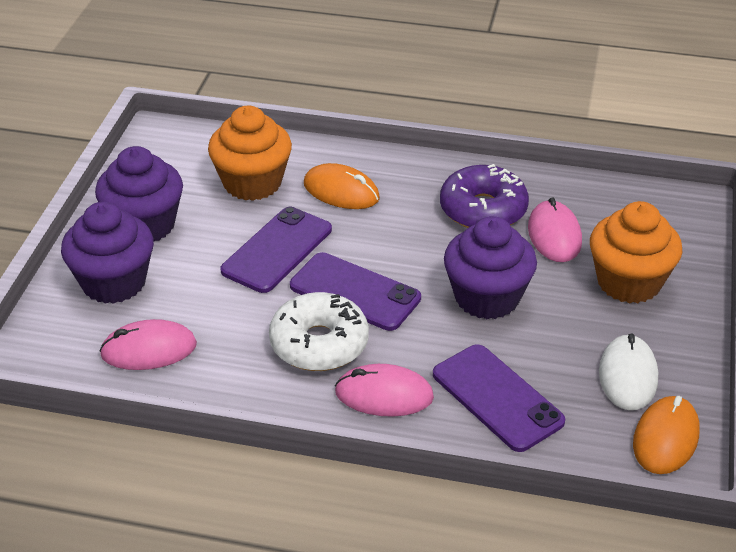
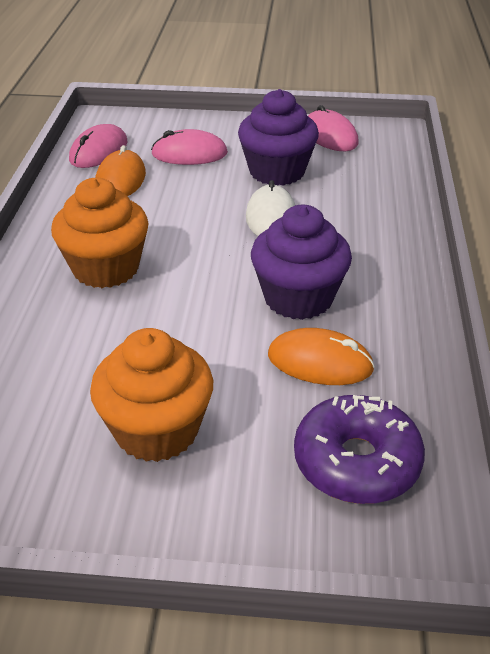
purple cupcake: [61,202,154,304] [95,146,183,241] [444,216,537,319] = 3 -> [238,89,319,186] [251,205,352,320] = 2
purple phone: [220,207,332,293] [290,252,421,331] [433,344,565,452] = 3 -> none = 0
white donut: [269,292,369,371] = 1 -> none = 0

